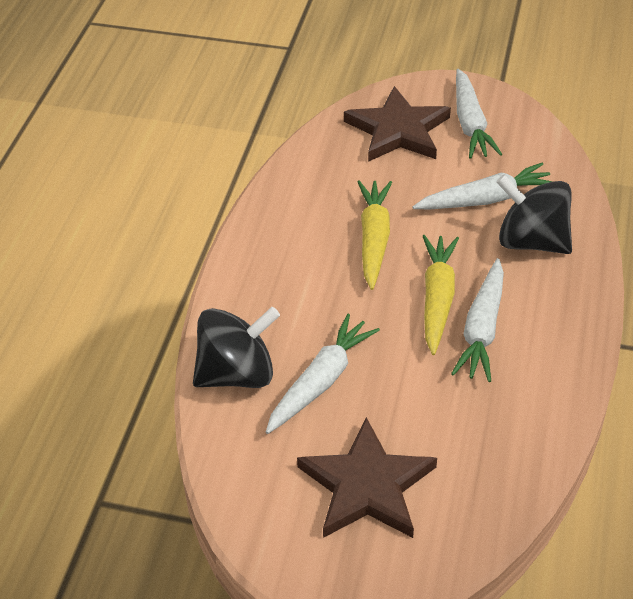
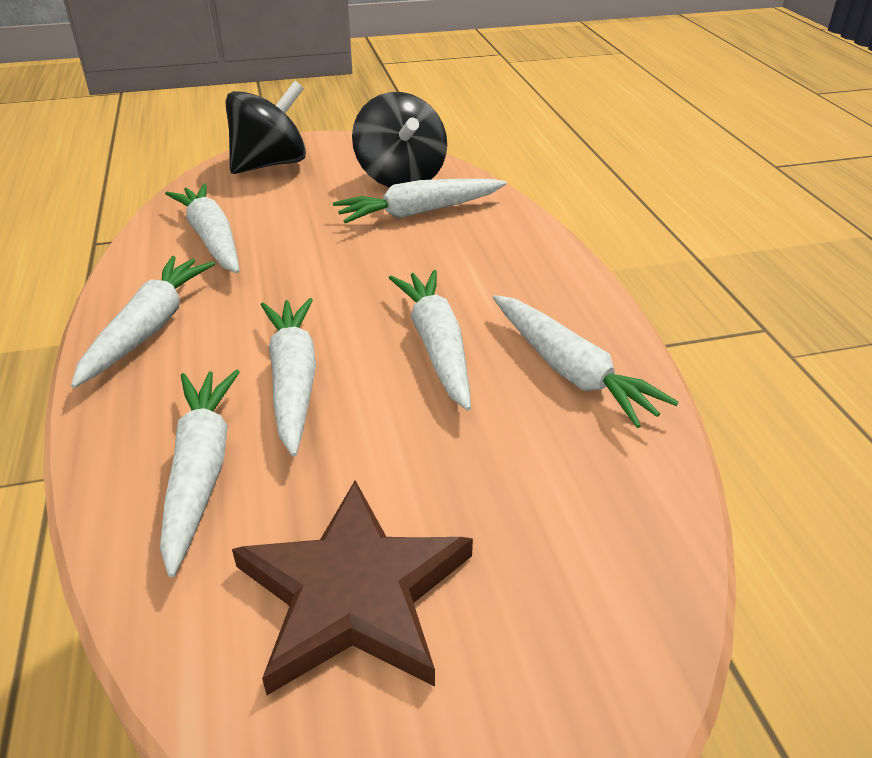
brown star: [297,417,437,538] [344,86,451,162] = 2 -> [232,480,473,695] = 1
white carrot: [266,314,380,434] [413,163,553,209] [451,258,504,382] [456,69,502,159] = 4 -> [71,256,215,388] [160,370,240,577] [165,184,239,273] [261,298,316,457] [333,179,507,223] [389,270,471,411] [493,295,679,428] = 7
yellow carrot: [358,180,392,290] [423,235,459,355] = 2 -> none = 0

